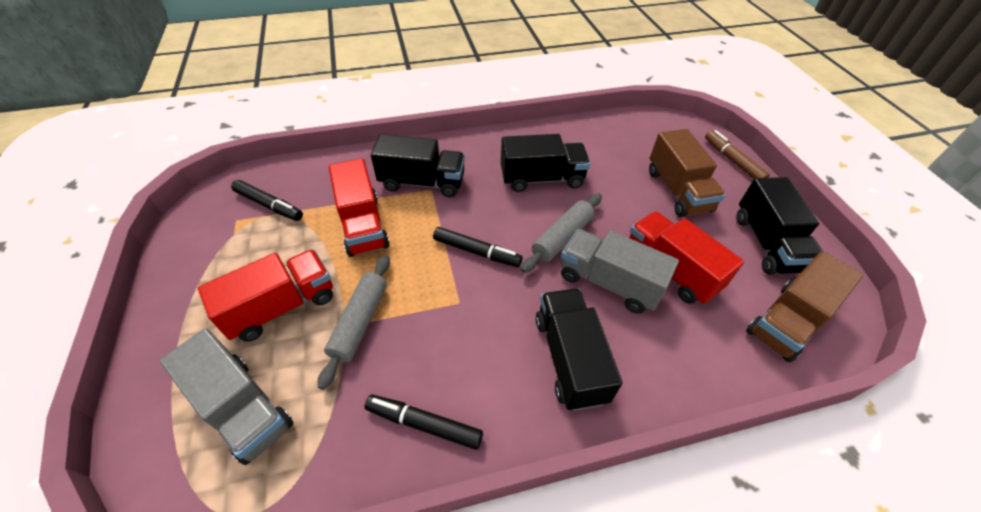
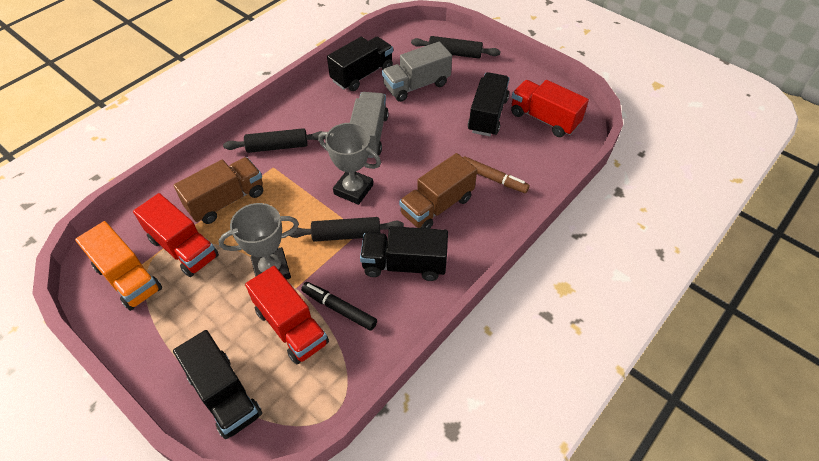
black marker: [231,180,303,221] [364,395,483,450] [433,227,523,267] = 3 -> [301,282,377,331] = 1
black rolling pin: none = 0 -> [223,128,326,153] [289,217,404,242] [411,36,501,59] = 3
grey rolling pin: [318,255,390,390] [521,193,602,273] = 2 -> none = 0
grey trophy: none = 0 -> [218,203,299,280] [318,123,381,205] = 2
orange truck: none = 0 -> [75,221,162,311] = 1

